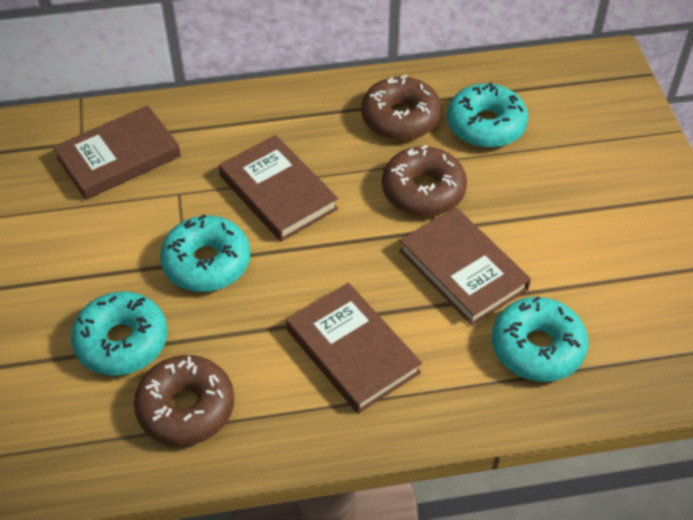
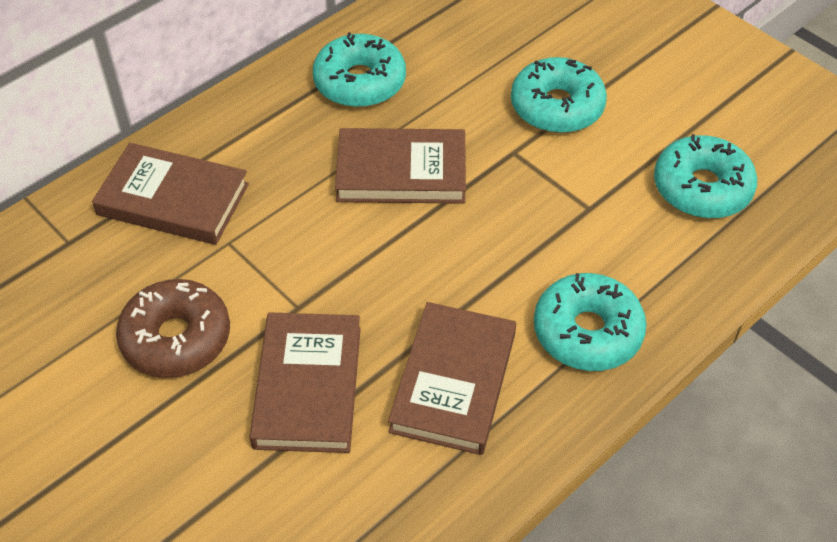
brown donut: [134,355,234,446] [362,75,442,140] [382,145,467,217] = 3 -> [116,279,230,378] = 1

